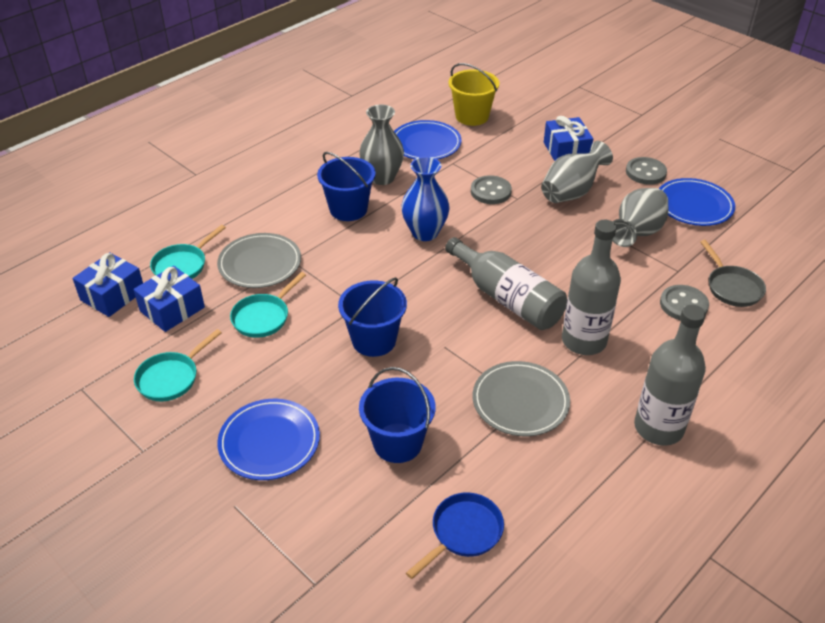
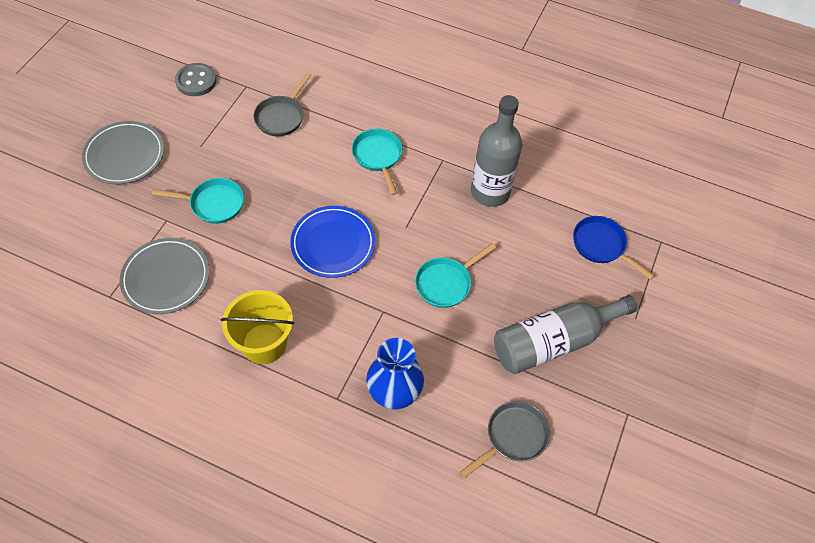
blue bucket: [317,152,376,221] [338,277,407,357] [359,367,436,463] = 3 -> none = 0
blue gift: [73,252,143,317] [133,266,205,332] [544,116,593,161] = 3 -> none = 0
blue plate: [217,399,320,480] [394,120,462,160] [659,178,735,226] = 3 -> [290,206,375,278] = 1
grey bottle: [445,237,567,330] [562,220,621,355] [634,305,706,446] = 3 -> [471,95,522,207] [494,295,637,374] = 2
grey button: [471,175,512,204] [626,157,667,185] [660,285,709,320] = 3 -> [175,63,217,96] = 1
grey pan: [700,240,766,307] = 1 -> [253,73,311,136] [460,401,550,478] = 2
grey vase: [359,104,404,185] [541,141,613,203] [612,188,669,247] = 3 -> none = 0

